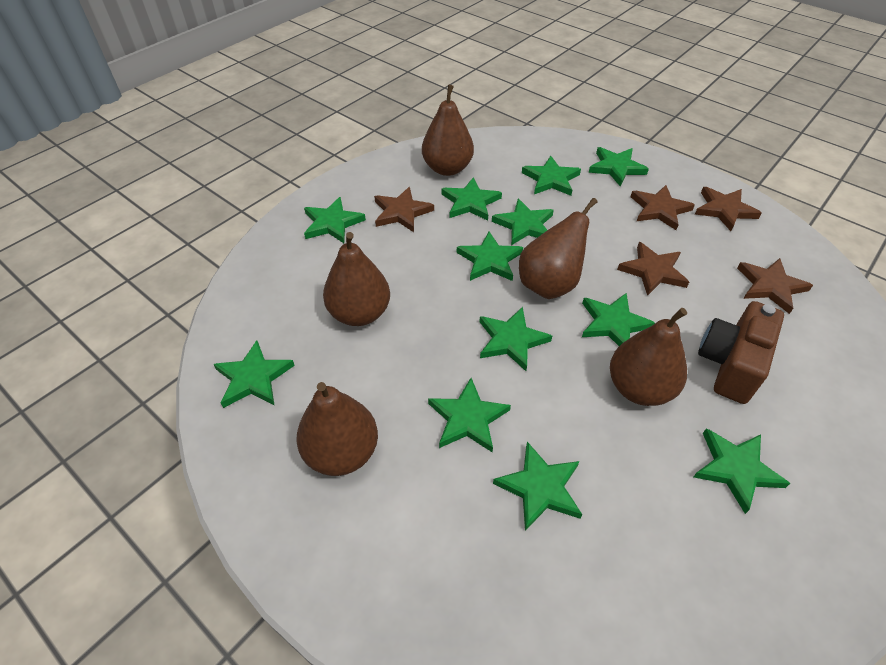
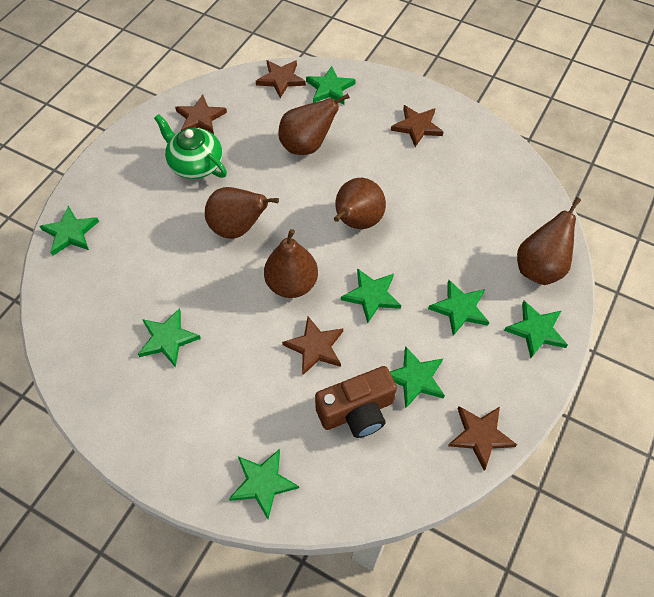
green star: [213,340,295,408] [304,197,366,243] [428,378,511,452] [441,177,502,221] [457,232,523,281] [479,307,552,371] [492,199,554,245] [493,442,582,531] [522,156,581,196] [582,293,655,346] [589,147,649,186] [694,428,790,514] = 12 -> [40,206,99,256] [138,308,201,368] [229,449,299,519] [306,66,356,104] [341,268,401,323] [390,346,445,409] [428,280,489,336] [504,301,568,358] = 8
green teapot: none = 0 -> [154,114,227,179] = 1

